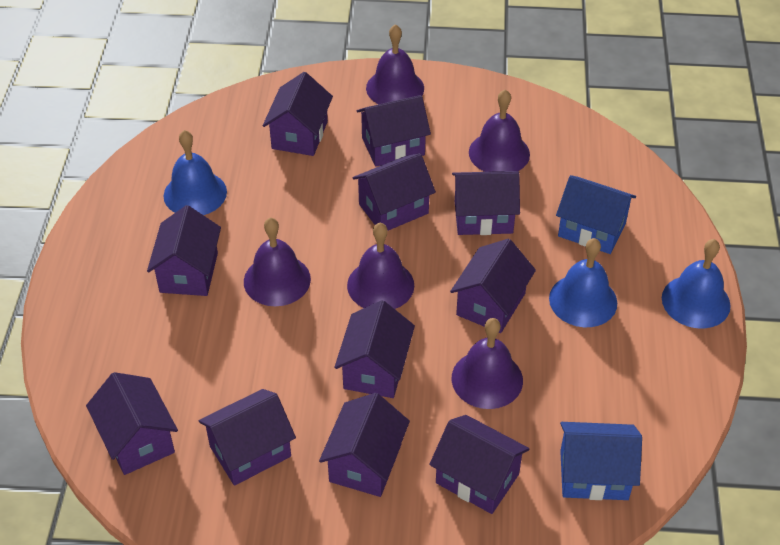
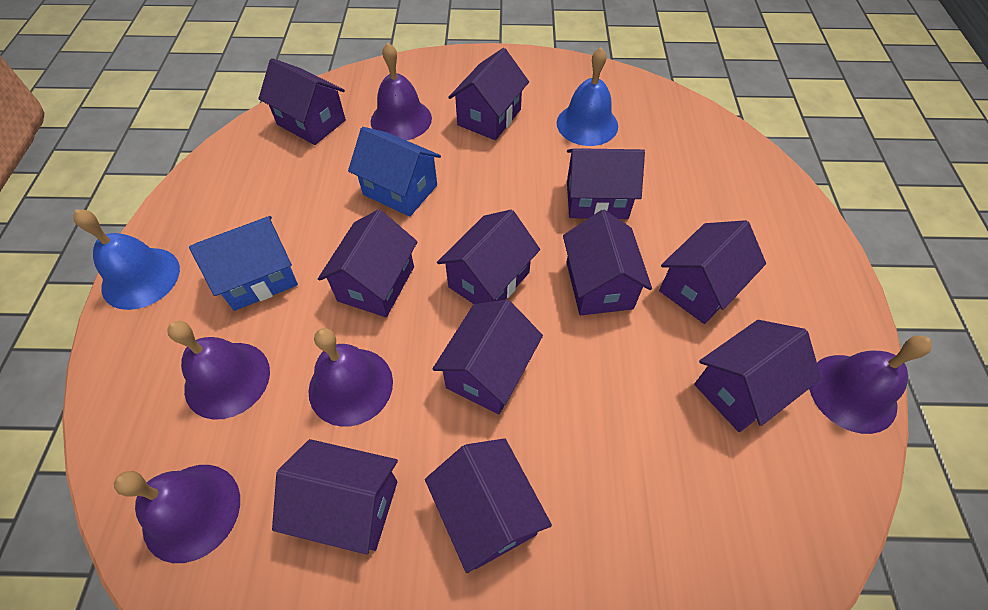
blue bell: [164,130,227,215] [549,238,617,327] [662,239,731,328] = 3 -> [73,209,180,310] [557,47,618,146] = 2

